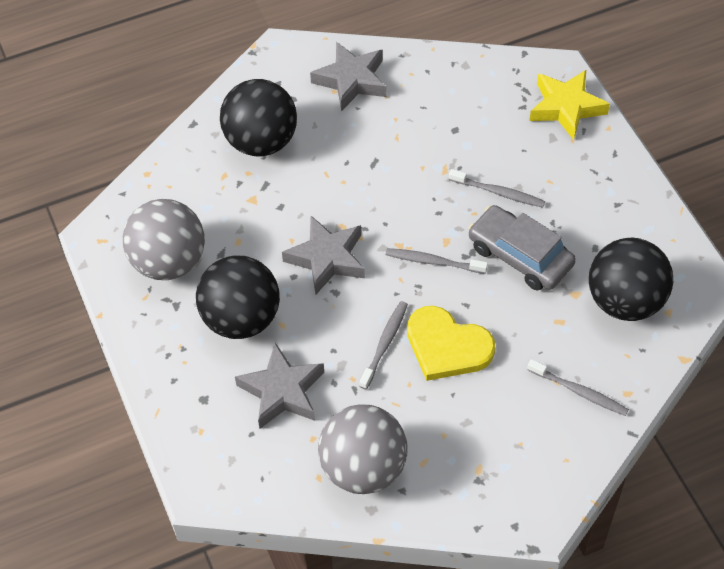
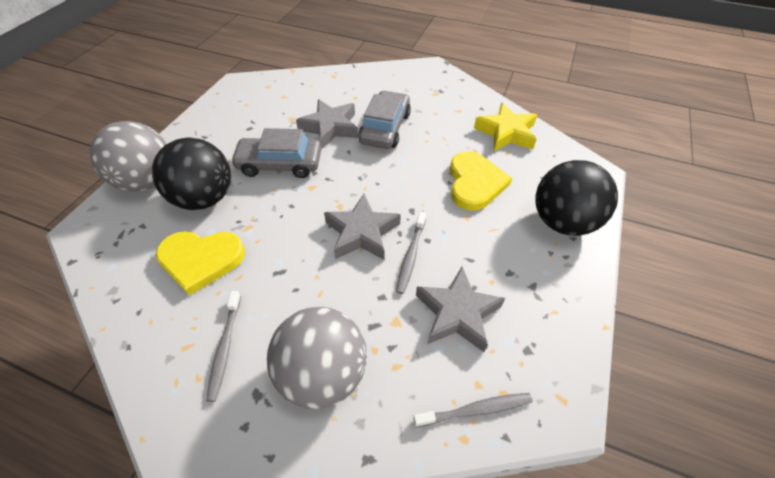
black ball: [196,255,280,339] [220,79,297,156] [589,238,673,321] = 3 -> [152,137,231,210] [535,160,618,236] = 2
grey car: [468,205,576,291] = 1 -> [230,128,321,178] [358,91,411,149] = 2
grey toothbrush: [360,301,408,389] [386,248,488,274] [449,169,545,208] [527,359,629,416] = 4 -> [206,291,241,402] [396,212,426,294] [413,393,533,427] = 3
yellow heart: [407,306,496,381] = 1 -> [156,231,245,296] [450,151,512,211] = 2

